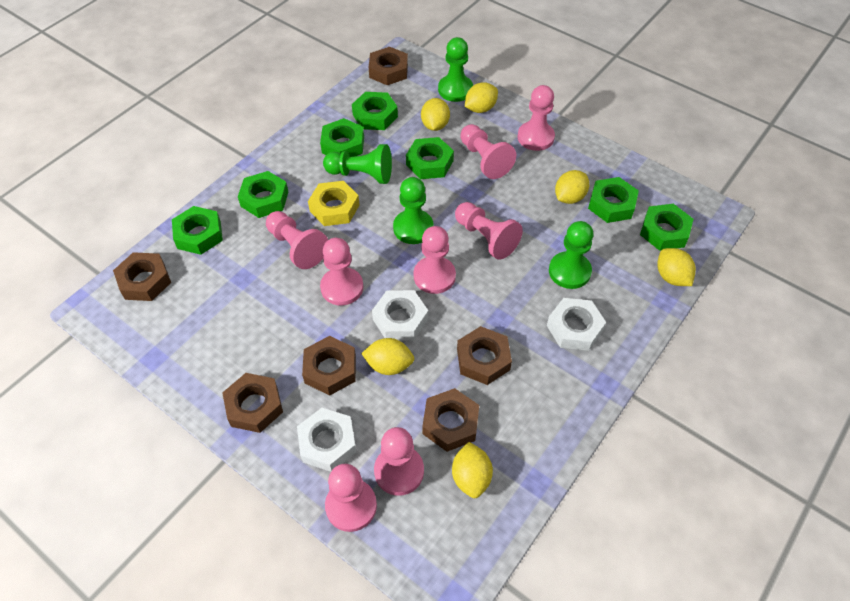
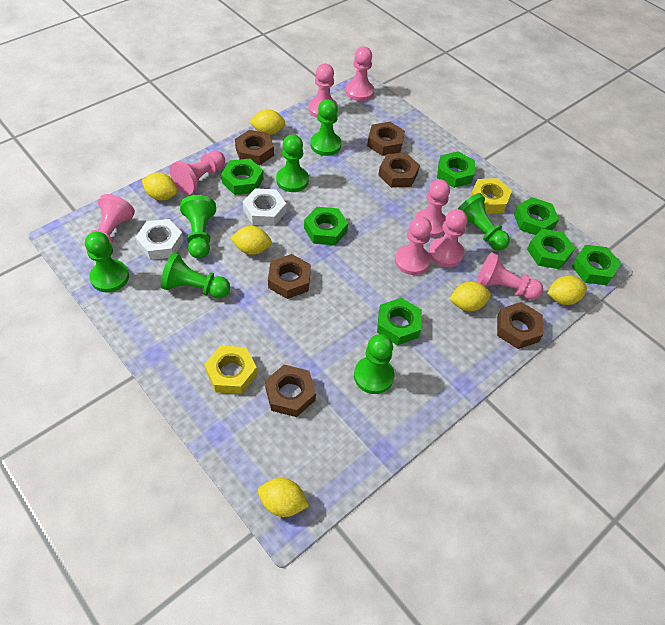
green pawn: [323,144,392,184] [393,177,434,244] [438,37,473,102] [549,221,593,289] = 4 -> [85,232,129,293] [161,253,230,298] [180,195,216,258] [276,134,309,192] [310,99,341,156] [354,334,394,394] [458,193,510,251] = 7
white nut: [297,408,356,472] [372,290,428,340] [547,298,606,351] = 3 -> [135,219,184,260] [243,188,286,226] = 2
yellow nut: [308,181,360,226] = 1 -> [204,346,257,394] [471,178,512,214] = 2

